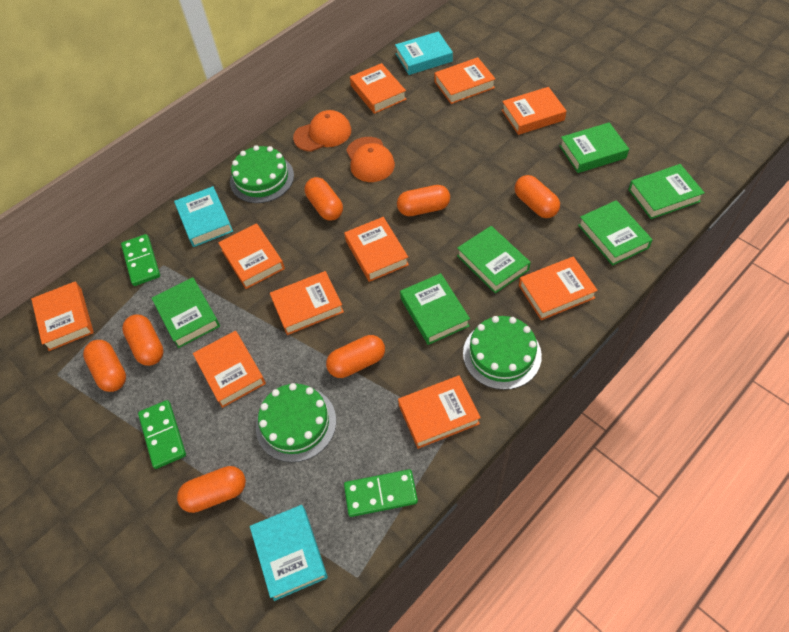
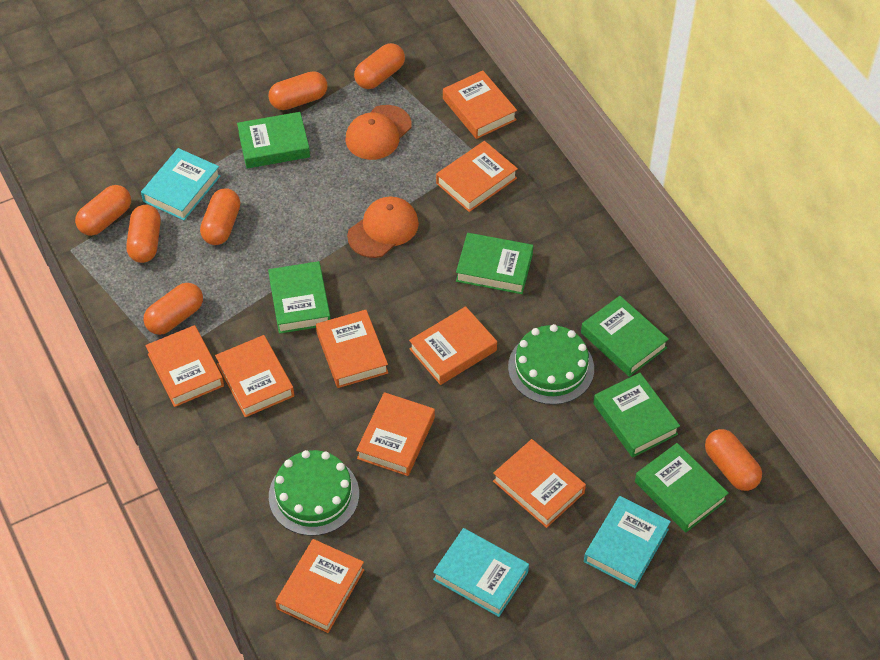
green cake: [230,145,294,203] [256,383,336,462] [463,316,542,390] = 3 -> [269,450,359,536] [508,324,594,405] = 2
green domino: [121,234,160,286] [138,400,186,469] [344,469,418,517] = 3 -> none = 0
orange book: [31,282,94,351] [193,331,266,408] [218,223,285,289] [270,271,344,335] [344,217,409,282] [350,63,406,114] [398,375,481,449] [434,57,495,104] [502,87,566,135] [519,256,598,320] = 10 -> [145,325,224,407] [215,335,294,417] [275,539,364,633] [316,310,388,388] [356,392,435,476] [409,306,497,385] [436,141,518,212] [443,70,517,139] [493,439,586,528] = 9

